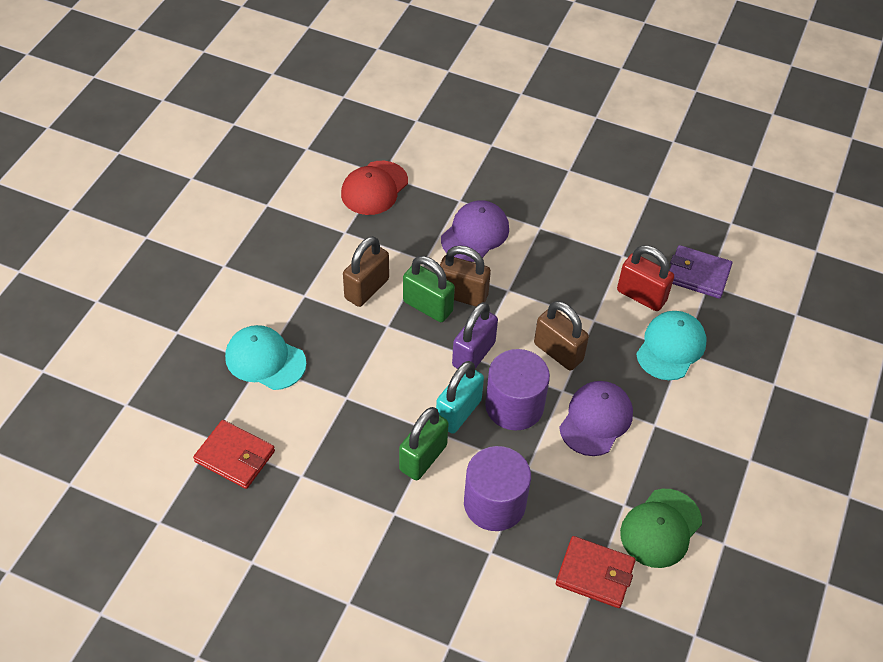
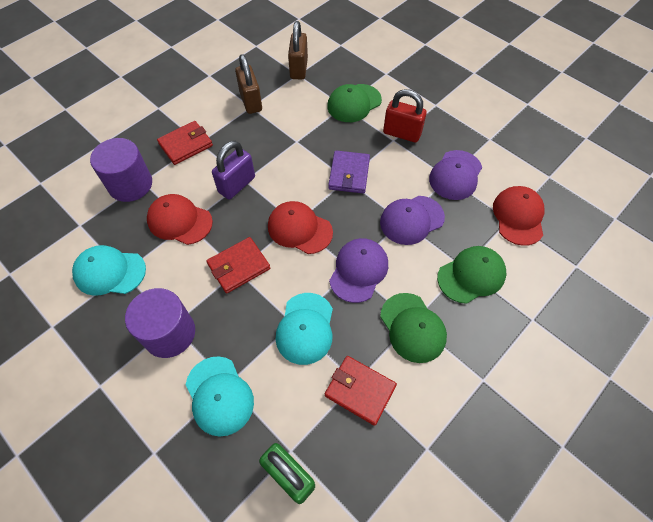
brown padlock: [343,236,389,307] [440,246,491,306] [534,301,589,371] = 3 -> [235,54,262,114] [288,21,308,80] = 2
green cap: [620,489,702,568] = 1 -> [327,84,382,122] [380,293,447,363] [437,246,506,304] = 3
green padlock: [399,407,449,480] [403,256,455,322] = 2 -> [259,443,315,504] = 1
purple cap: [441,200,509,262] [559,381,633,456] = 2 -> [329,238,388,303] [380,196,445,245] [429,150,482,200] = 3
red cap: [341,161,408,215] = 1 -> [147,194,213,245] [268,201,333,254] [493,186,544,246] = 3
red wallet: [193,420,275,489] [556,536,636,608] = 2 -> [157,121,213,165] [206,237,270,293] [325,356,397,426] = 3
turquoise cap: [225,325,306,390] [636,311,706,380] = 2 -> [72,245,146,296] [186,356,254,436] [276,293,333,365] = 3
turquoise padlock: [436,361,484,434] = 1 -> none = 0

